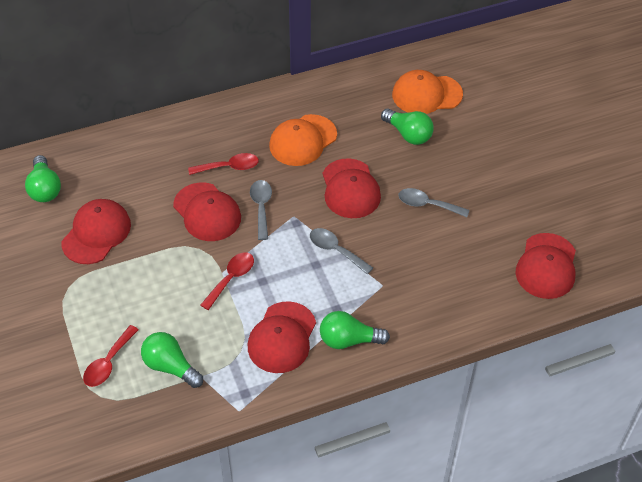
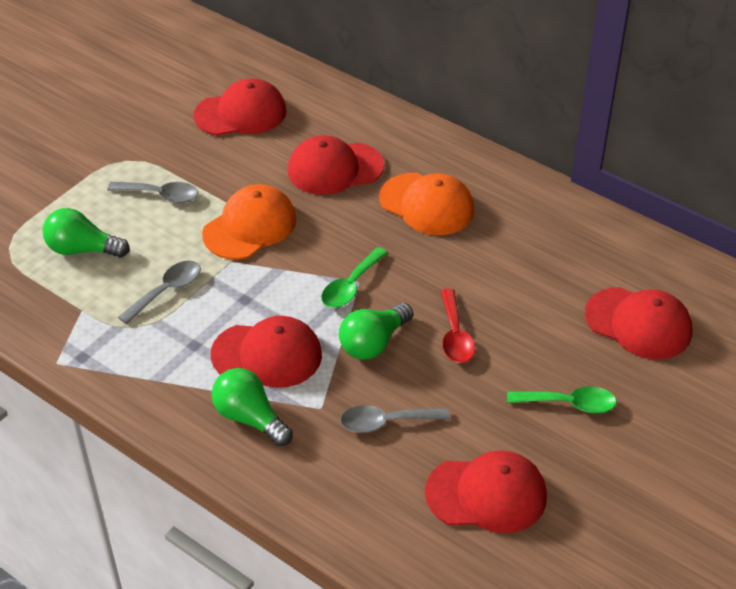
green light bulb: [25,155,61,202] [141,332,203,388] [320,311,390,349] [381,109,434,145] = 4 -> [43,208,130,258] [212,368,293,446] [339,303,413,360] = 3
green spoon: none = 0 -> [321,247,388,308] [507,386,617,413] = 2
red spoon: [83,325,139,387] [188,153,259,175] [200,252,254,310] = 3 -> [441,289,475,363] = 1

